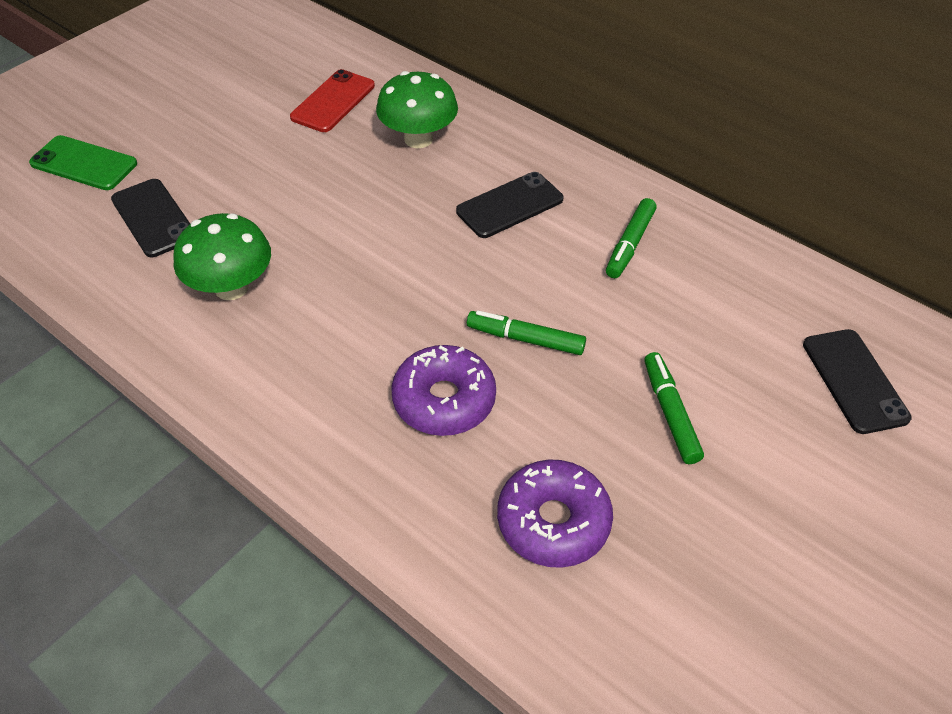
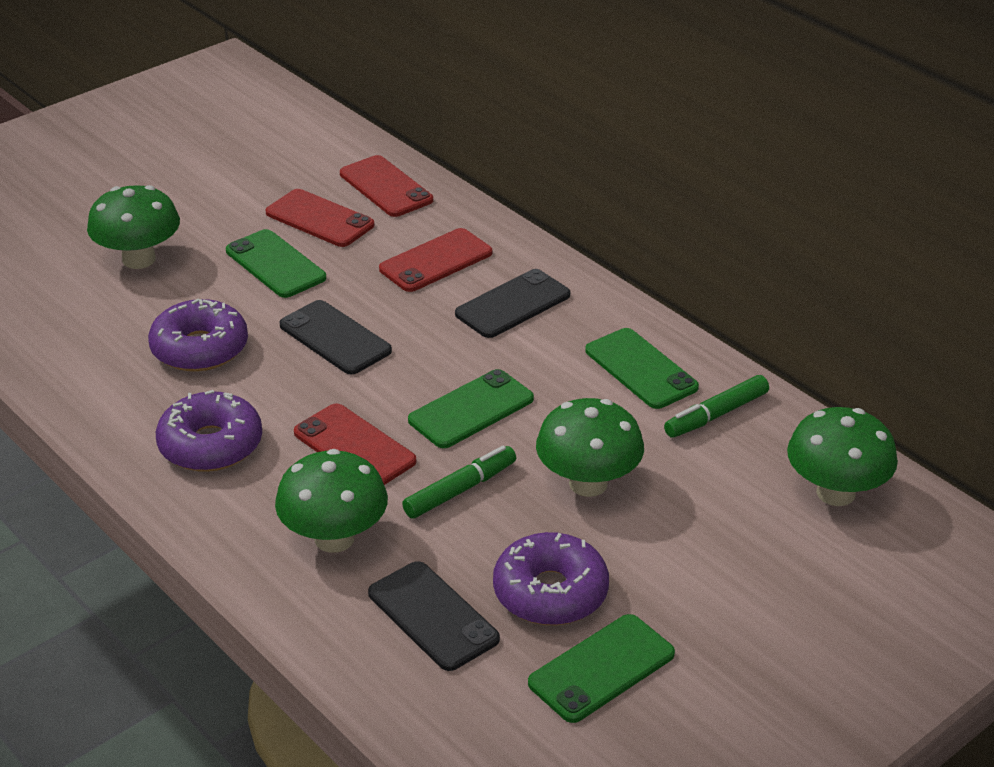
green marker: [467,310,586,355] [606,198,657,278] [644,352,704,464] = 3 -> [402,446,516,519] [664,375,769,438] = 2
green mushroom: [173,213,271,300] [376,71,458,148] = 2 -> [87,185,180,269] [275,449,388,553] [536,398,644,497] [787,407,898,506] = 4
green phone: [29,135,137,190] = 1 -> [226,229,326,298] [408,369,534,448] [528,614,675,723] [585,328,699,409] = 4
purple donut: [391,345,496,436] [497,460,613,568] = 2 -> [148,298,248,372] [156,390,262,472] [493,532,609,625] = 3
red phone: [290,69,375,132] = 1 -> [266,189,374,247] [294,403,416,485] [340,155,433,217] [379,228,492,292] = 4

